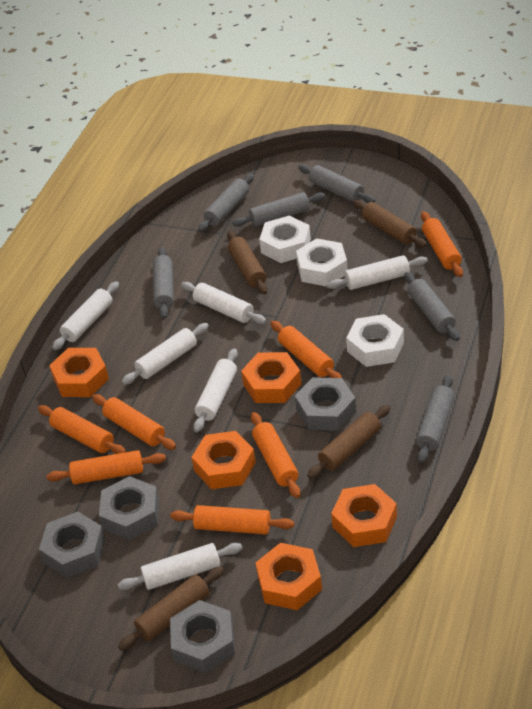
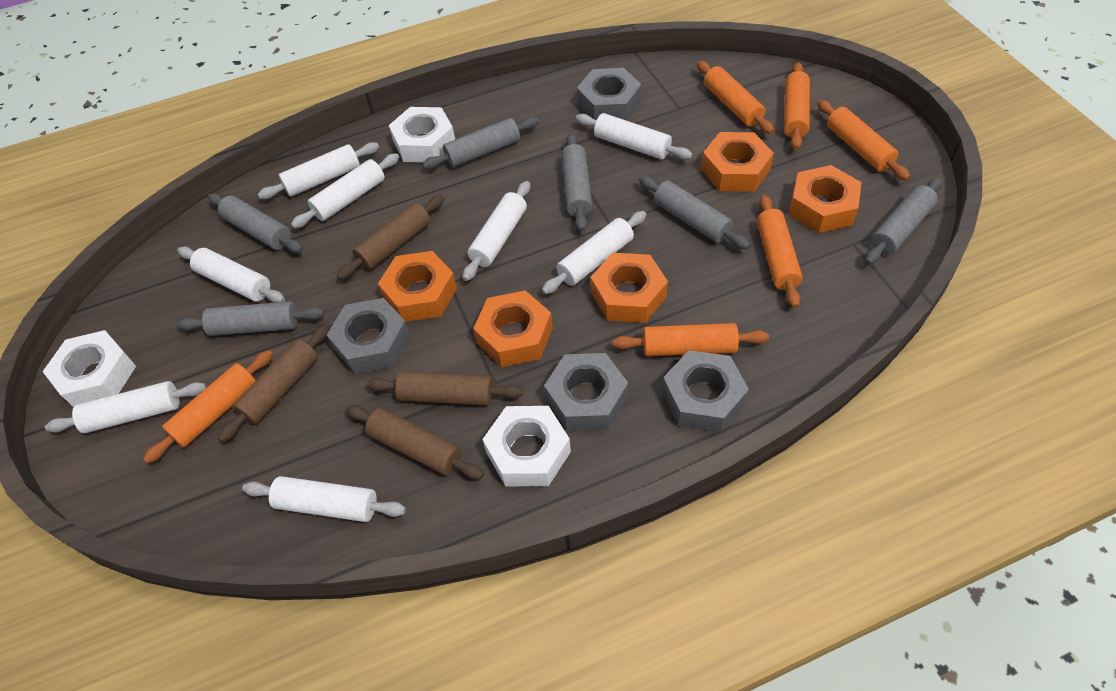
orange rolling pin: [38,405,126,454] [47,450,166,484] [92,394,176,450] [170,505,294,534] [251,412,300,498] [271,321,342,378] [421,212,463,277] = 7 -> [143,350,273,463] [613,323,769,356] [697,61,774,134] [757,195,803,308] [784,62,810,150] [817,100,910,180] = 6
white rolling pin: [52,281,119,350] [118,543,242,590] [122,323,209,385] [181,282,267,324] [193,349,238,432] [326,255,428,290] = 6 -> [45,381,207,433] [178,246,285,303] [242,476,406,522] [258,142,379,199] [291,153,399,228] [463,181,530,281] [542,211,646,294] [576,113,692,159] = 8

